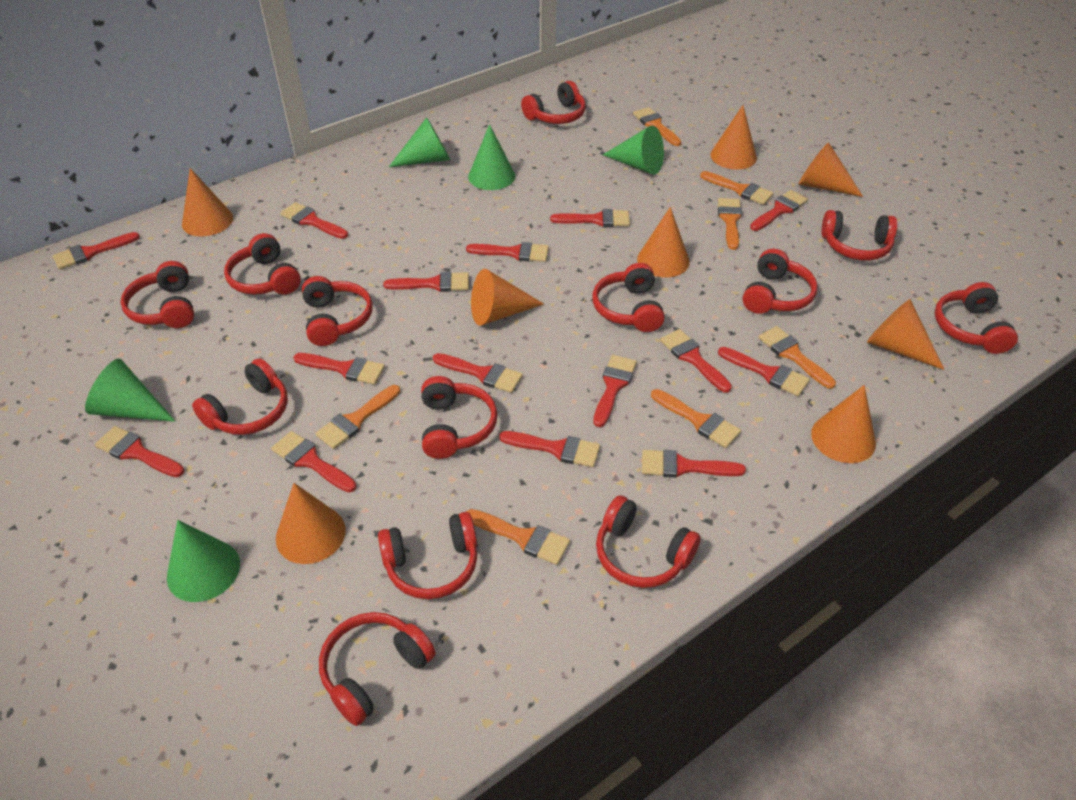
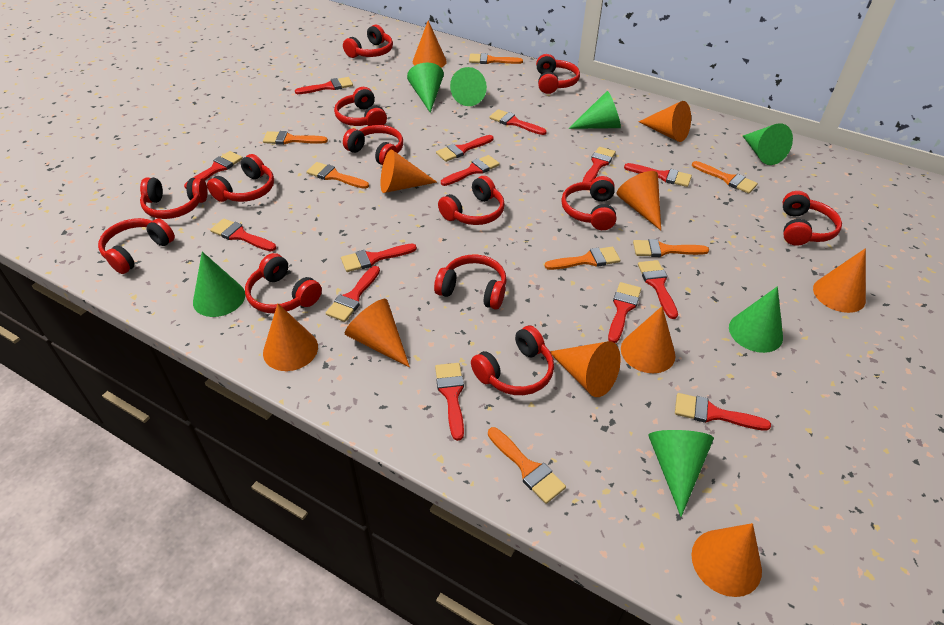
green cone: [85,359,176,422] [167,520,240,602] [389,117,450,167] [468,124,515,190] [603,126,664,175] = 5 -> [193,252,245,317] [407,62,444,113] [450,67,487,106] [568,91,621,129] [648,430,714,517] [729,286,783,353] [743,123,793,165] = 7
orange cone: [182,168,233,236] [276,483,346,564] [471,269,544,326] [637,207,690,277] [710,105,757,170] [798,142,863,197] [811,385,876,463] [867,299,944,370] = 8 -> [263,303,318,371] [345,299,410,367] [380,149,437,193] [413,20,447,68] [550,341,621,397] [617,171,661,230] [621,306,675,373] [638,101,691,142] [692,523,762,597] [813,248,866,313] = 10
red brush: [53,232,140,270] [95,426,184,477] [271,431,356,492] [280,202,348,239] [293,353,385,384] [383,271,469,292] [433,353,523,393] [466,242,549,262] [499,431,600,467] [550,209,630,227] [593,355,637,427] [642,450,746,478] [660,329,732,393] [718,347,810,396] [750,190,808,231] = 15 -> [184,151,243,189] [210,219,276,251] [295,77,353,94] [326,266,380,322] [341,244,417,272] [435,363,464,441] [436,135,494,162] [441,155,500,186] [489,109,547,135] [583,147,616,182] [608,282,641,343] [624,163,692,187] [638,260,678,319] [675,393,771,431] = 14

